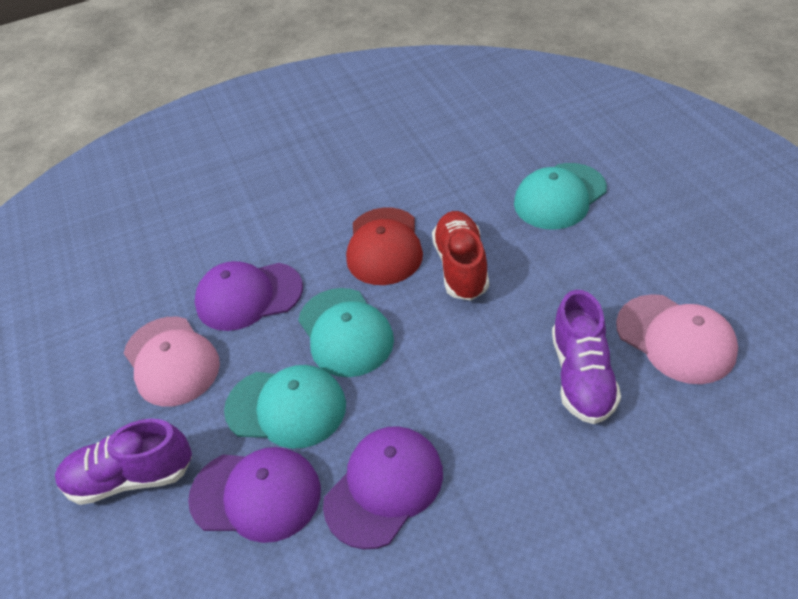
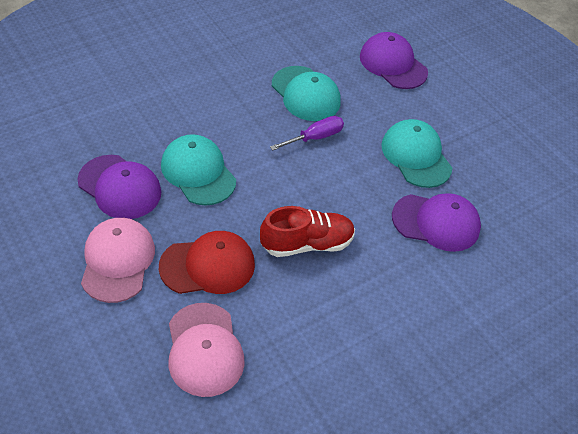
purple screwdriver: none = 0 -> [270,116,344,151] = 1
purple shoe: [55,419,192,505] [552,290,621,424] = 2 -> none = 0

